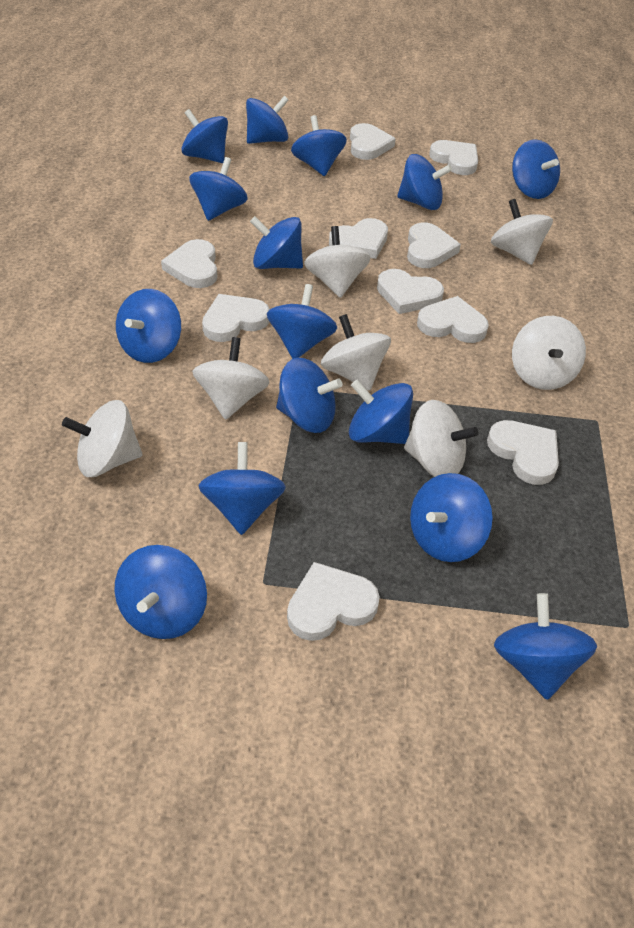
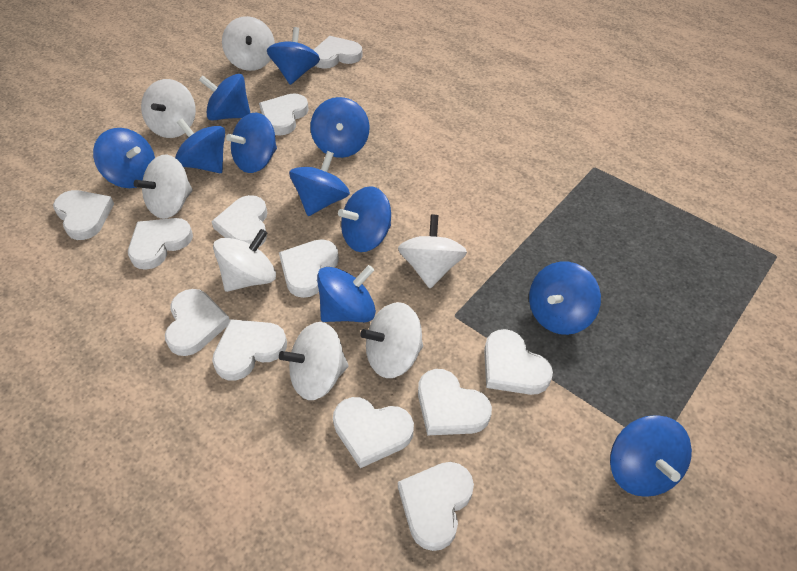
blue spinning top: [114,545,207,639] [116,289,181,363] [181,109,228,163] [189,157,248,221] [199,442,286,535] [246,96,289,144] [250,216,303,269] [267,284,337,359] [276,358,343,433] [291,115,347,176] [349,380,413,444] [397,154,452,210] [410,473,493,562] [494,593,597,700] [512,139,560,199] = 15 -> [93,128,155,188] [175,119,225,173] [199,74,250,121] [226,113,277,173] [267,27,320,85] [289,151,350,216] [310,97,370,158] [317,265,376,322] [338,186,391,252] [529,262,601,335] [610,415,692,497] = 11
white heart: [161,239,217,288] [202,294,270,342] [287,562,380,641] [329,218,388,259] [350,123,396,160] [377,269,444,314] [407,222,461,268] [417,296,489,343] [429,140,478,175] [487,420,559,485] = 10 -> [53,190,114,240] [128,218,193,270] [165,289,230,356] [211,195,267,247] [212,319,287,380] [259,93,309,136] [279,239,339,298] [314,36,363,69] [333,397,414,468] [398,462,474,551] [418,369,492,435] [484,329,553,395] = 12

